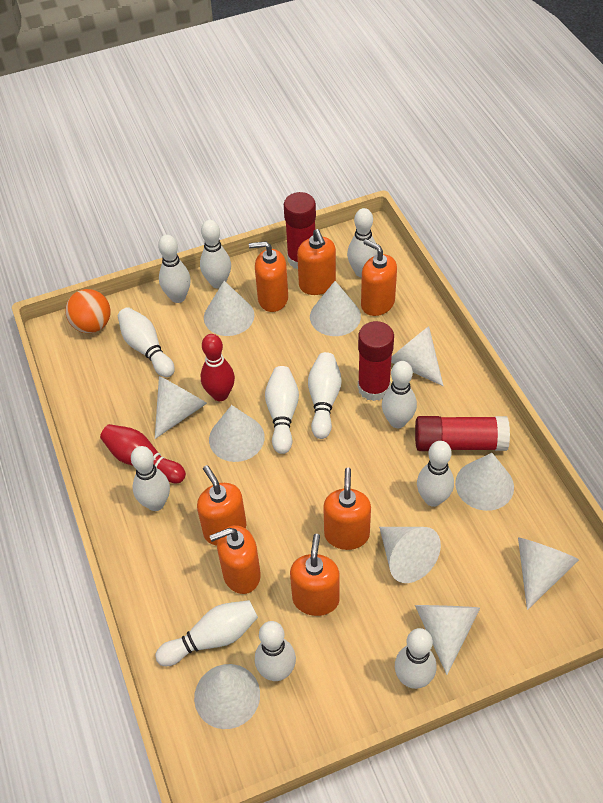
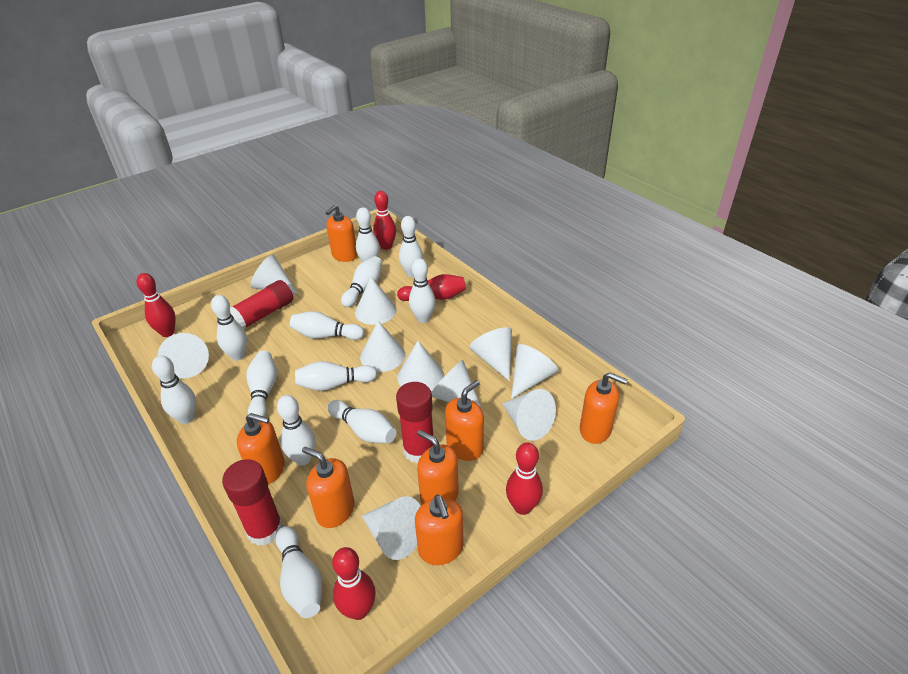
orange ball: [65,289,111,333] = 1 -> none = 0
red bowling pin: [100,424,186,483] [201,334,235,401] = 2 -> [137,273,176,337] [332,547,376,620] [373,191,396,250] [397,274,466,301] [506,442,543,515] = 5

